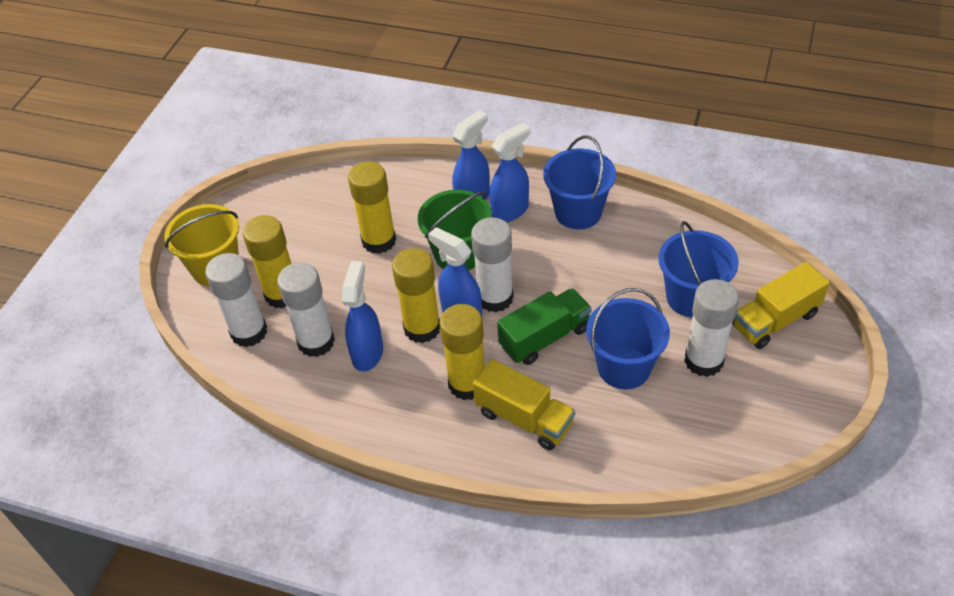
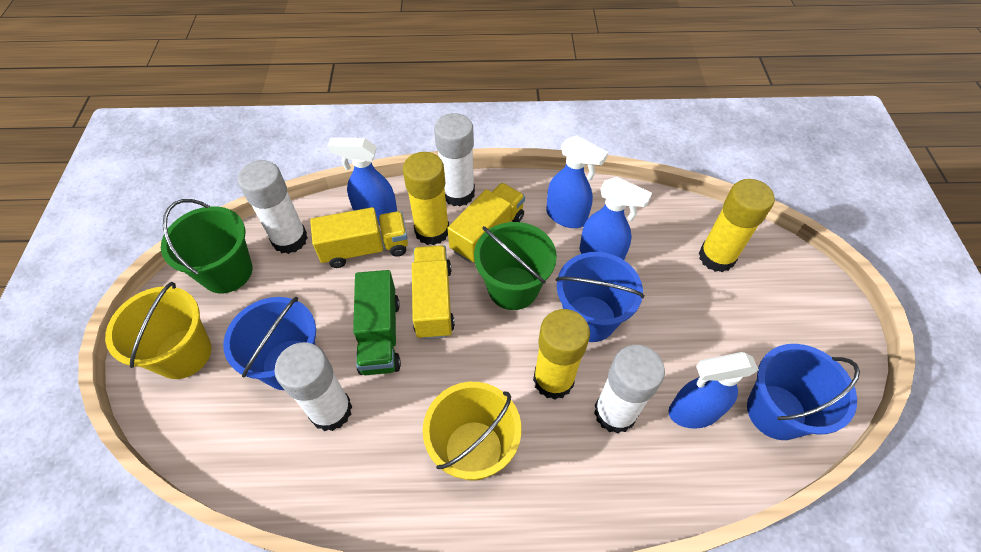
green bucket: [418,190,492,271] = 1 -> [161,199,253,293] [474,222,557,310] = 2
yellow bucket: [164,204,239,286] = 1 -> [105,282,211,379] [423,382,521,481] = 2
yellow glue stick: [243,215,291,309] [348,161,396,254] [392,248,440,343] [439,304,485,400] = 4 -> [403,152,449,245] [533,309,590,400] [699,179,775,272] = 3
yellow truck: [473,359,575,450] [732,262,830,349] = 2 -> [310,207,408,268] [412,245,455,339] [447,183,525,263] = 3

